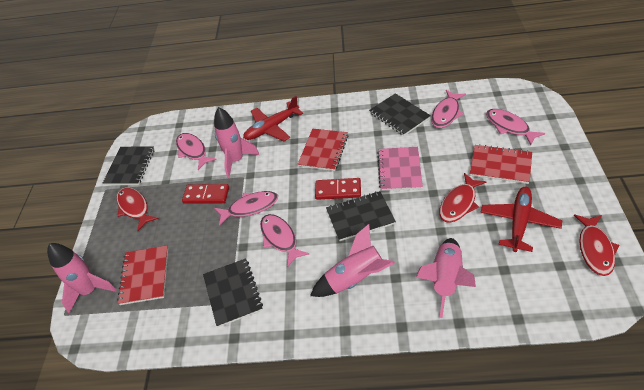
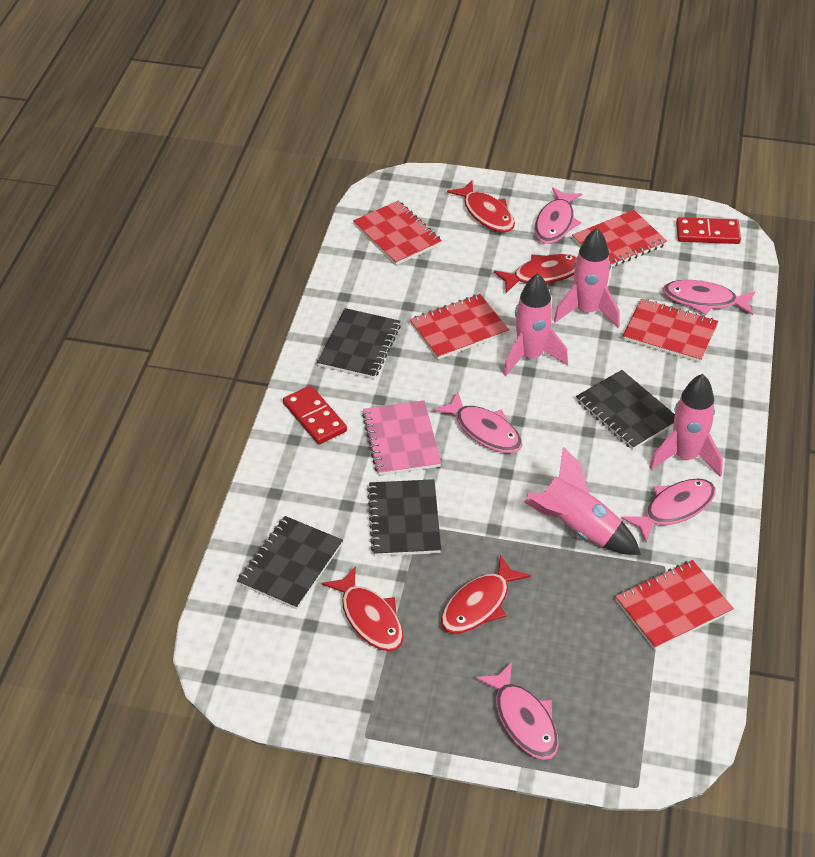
red fish: [117,187,159,231] [439,173,486,223] [574,215,619,276] = 3 -> [322,566,404,652] [441,555,531,634] [447,180,515,233] [494,254,577,293] = 4
red notebook: [117,245,168,305] [298,129,348,171] [470,144,532,184] = 3 -> [353,201,442,265] [410,294,509,359] [572,210,667,269] [615,560,734,650] [622,299,719,363] = 5
red plane: [243,96,303,141] [481,187,562,252] = 2 -> none = 0

